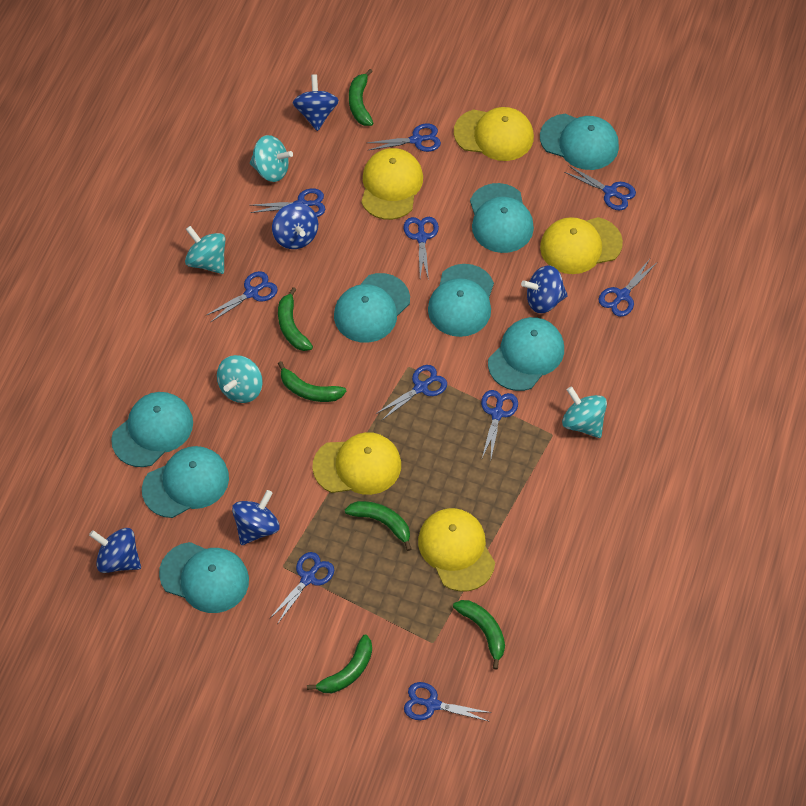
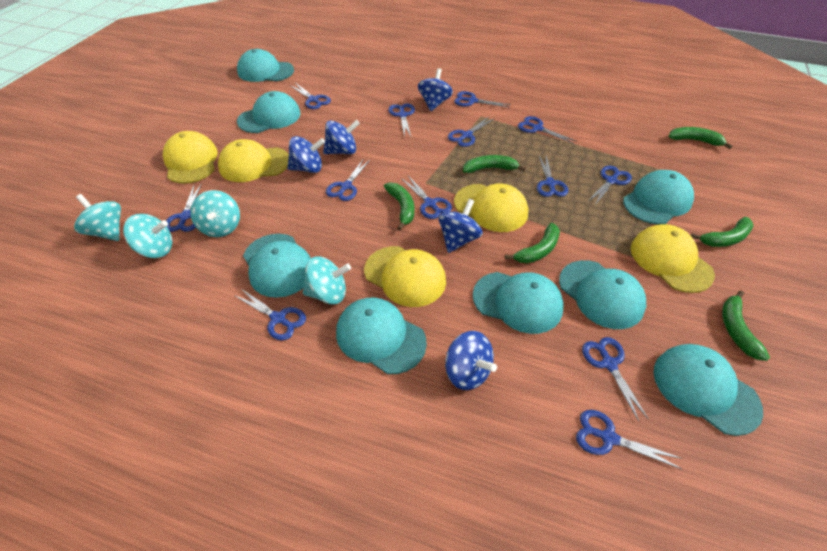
blue scissors: [205,271,278,322] [250,188,325,217] [270,552,334,623] [367,123,441,152] [376,365,447,420] [403,217,439,280] [404,682,492,722] [481,390,518,458] [564,165,636,210] [599,259,657,317] = 10 -> [166,183,202,232] [234,289,306,340] [290,83,331,109] [326,160,370,201] [388,103,415,137] [402,176,452,219] [448,117,495,147] [454,91,511,108] [518,116,576,144] [537,155,568,197] [576,410,683,469] [582,337,649,421] [588,166,632,205] = 13

